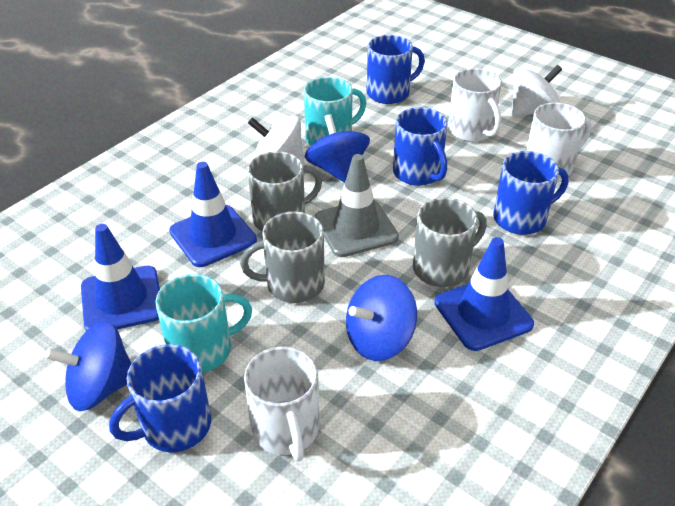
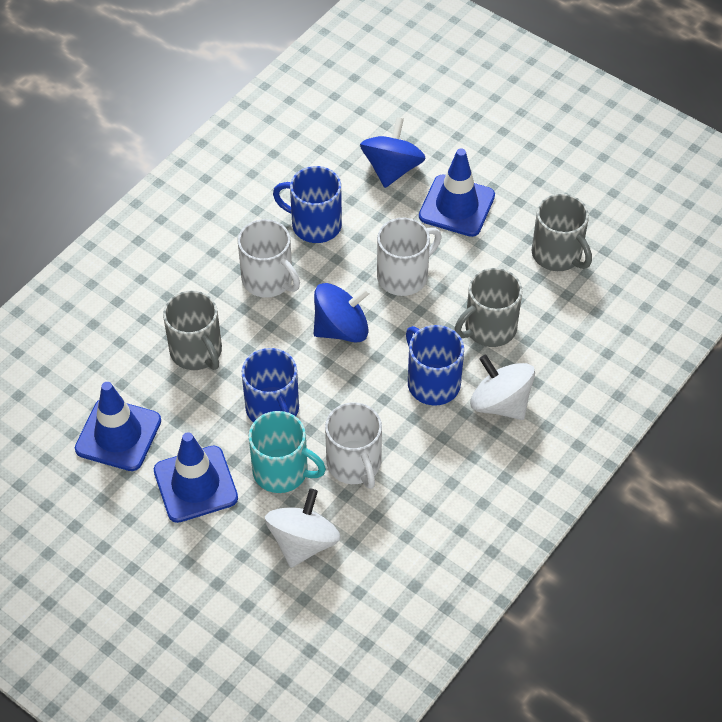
blue mug: [109,344,211,452] [367,35,425,104] [393,107,448,186] [493,151,569,235] = 4 -> [242,348,299,423] [273,166,342,243] [406,325,464,405] = 3
blue spinning top: [45,321,132,411] [304,114,370,183] [346,275,417,361] = 3 -> [314,283,370,342] [360,117,426,188] = 2
grey traffic cone: [315,154,399,257] = 1 -> none = 0
turquoise mug: [155,274,252,373] [304,77,366,146] = 2 -> [249,411,326,493] = 1

